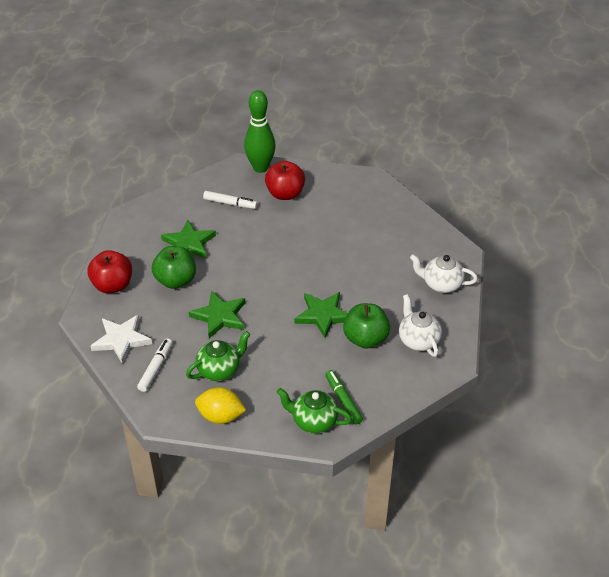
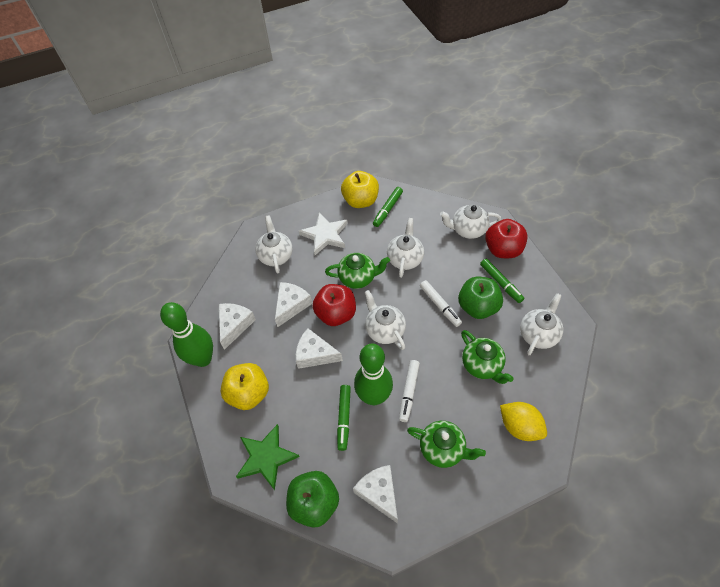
green bowling pin: [244,90,276,173] = 1 -> [160,302,213,367] [354,344,393,405] = 2
green marker: [325,370,363,425] = 1 -> [337,385,351,451] [373,187,403,227] [480,258,524,303] = 3
green star: [161,220,216,258] [189,291,245,338] [295,292,348,338] = 3 -> [236,424,299,490] = 1
green teapot: [186,331,250,381] [277,388,352,434] = 2 -> [325,253,390,289] [407,421,486,468] [461,330,514,384] = 3
white cheese: none = 0 -> [219,303,256,350] [275,282,312,327] [296,328,343,369] [353,465,398,523] = 4
white teapot: [399,294,442,357] [410,254,478,293] = 2 -> [255,215,292,274] [365,290,406,350] [387,218,424,278] [440,205,501,239] [520,293,563,355] = 5
yellow apple: none = 0 -> [220,363,269,410] [341,171,379,208] = 2

